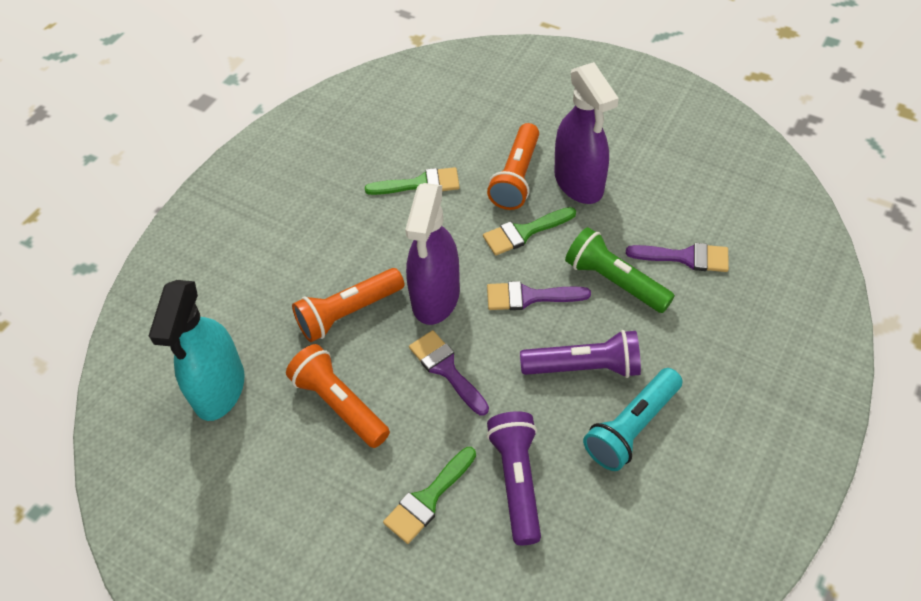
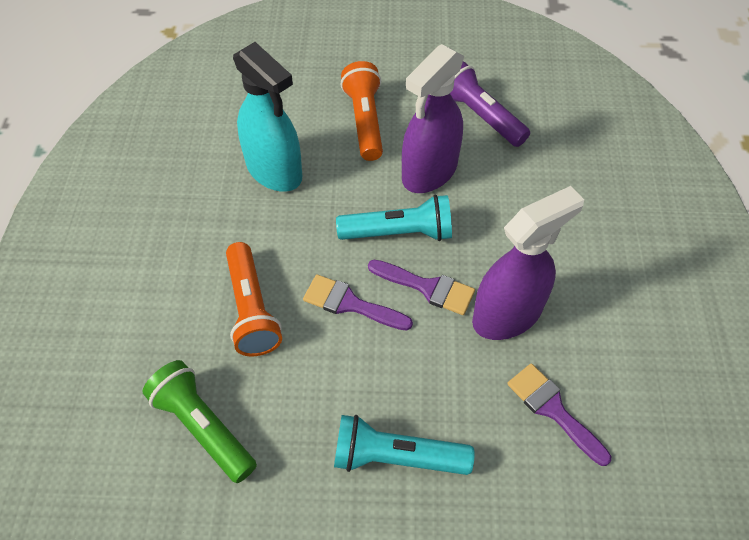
green brush: [365,167,460,195] [383,447,476,544] [483,207,576,256] = 3 -> none = 0
orange flashlight: [286,344,390,448] [292,268,404,342] [487,123,539,210] = 3 -> [226,242,282,357] [340,61,383,161] = 2
purple flashlight: [487,411,541,545] [520,330,641,378] = 2 -> [450,61,530,147] = 1
turquoise flashlight: [583,368,683,471] = 1 -> [334,415,475,475] [336,195,452,241] = 2

